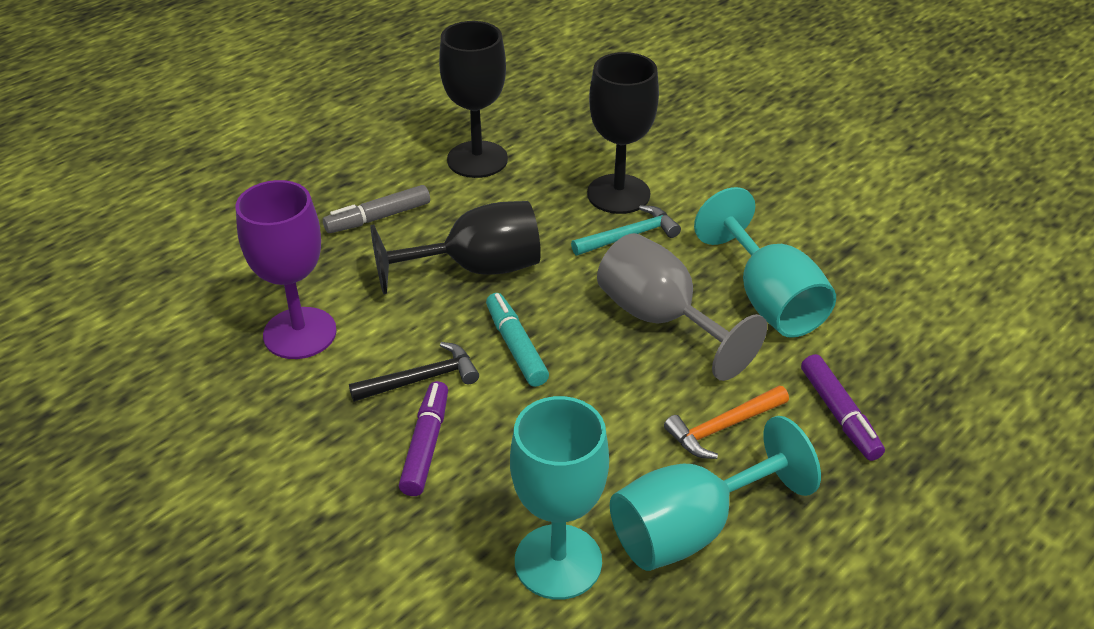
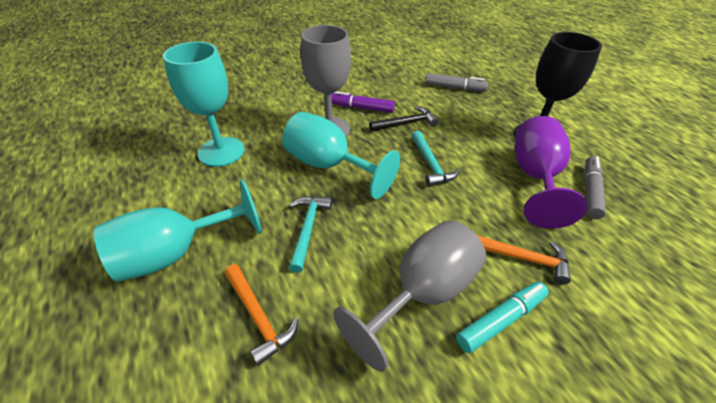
black goblet: [370,201,541,294] [439,21,508,178] [587,52,659,214] = 3 -> [513,32,602,138] = 1
grey goblet: [597,233,767,381] = 1 -> [301,25,351,137] [333,220,486,372] = 2
grey marker: [323,185,430,233] = 1 -> [425,73,488,91] [584,156,606,219] = 2
orange hammer: [664,386,789,459] = 1 -> [225,264,298,366] [477,235,571,284] = 2
purple marker: [399,381,448,496] [801,354,885,461] = 2 -> [331,91,395,113] = 1
turquoise hammer: [571,205,681,256] = 1 -> [289,196,332,273] [412,131,459,186] = 2

